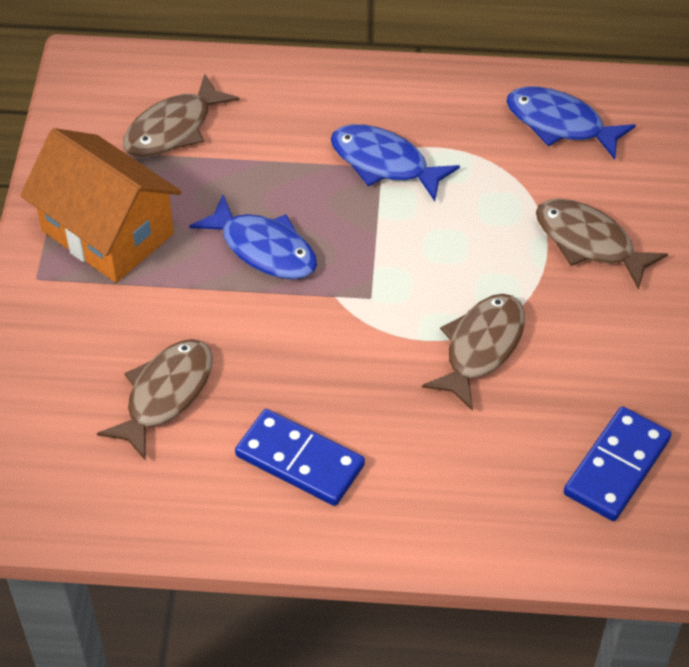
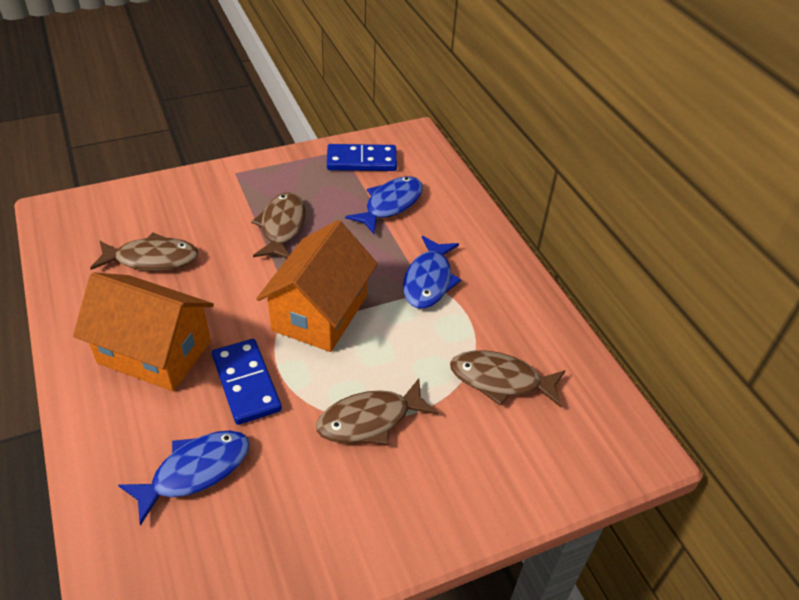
orange house: [20,128,182,283] = 1 -> [73,272,214,391] [256,220,378,352] = 2

